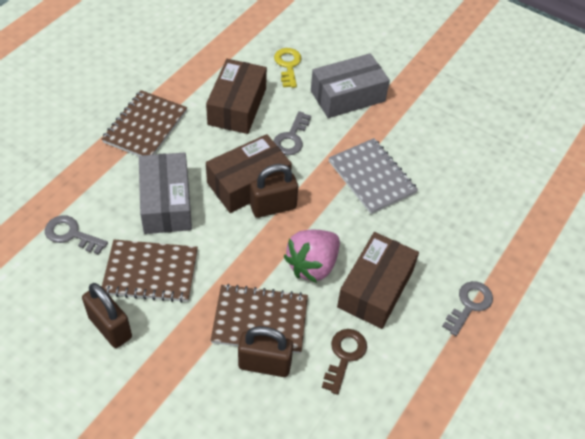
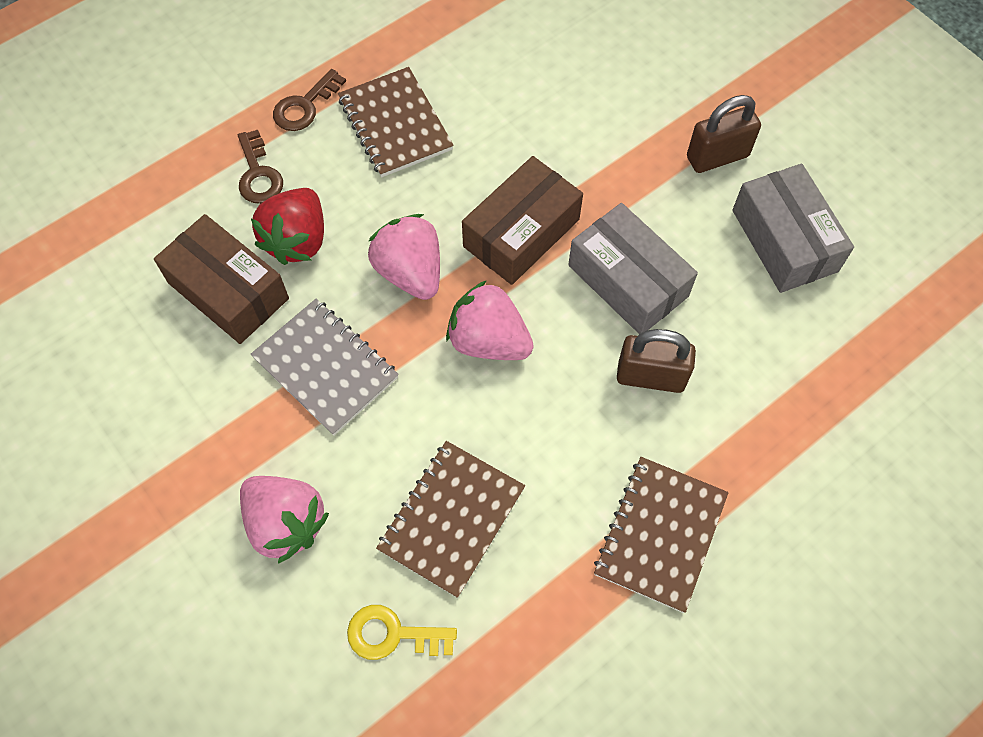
brown box: [206,59,267,134] [206,134,292,213] [337,232,419,329] = 3 -> [154,214,289,344] [462,156,583,285] = 2
brown key: [322,329,367,395] = 1 -> [238,130,283,204] [273,69,346,131] = 2
brown padlock: [82,283,132,348] [238,326,293,377] [250,164,298,218] = 3 -> [617,329,696,393] [687,95,761,173] = 2
grey key: [45,215,108,255] [273,111,311,155] [442,281,493,336] = 3 -> none = 0
pink strawberry: [284,230,340,283] = 1 -> [240,476,329,564] [368,214,440,300] [446,280,534,360] = 3
red strawberry: none = 0 -> [251,188,324,265] = 1

